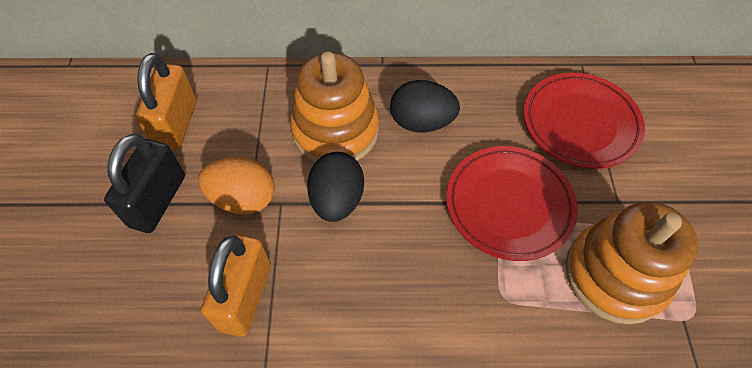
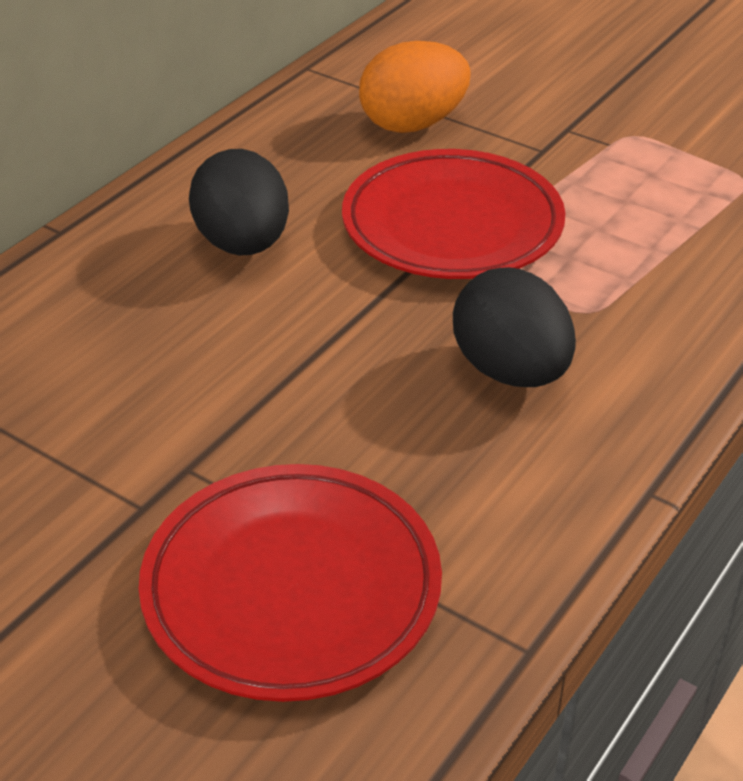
black padlock: [104,134,185,233] = 1 -> none = 0
orange padlock: [136,53,197,151] [201,234,271,337] = 2 -> none = 0
orange stacking toy: [290,51,379,162] [566,201,698,324] = 2 -> none = 0

